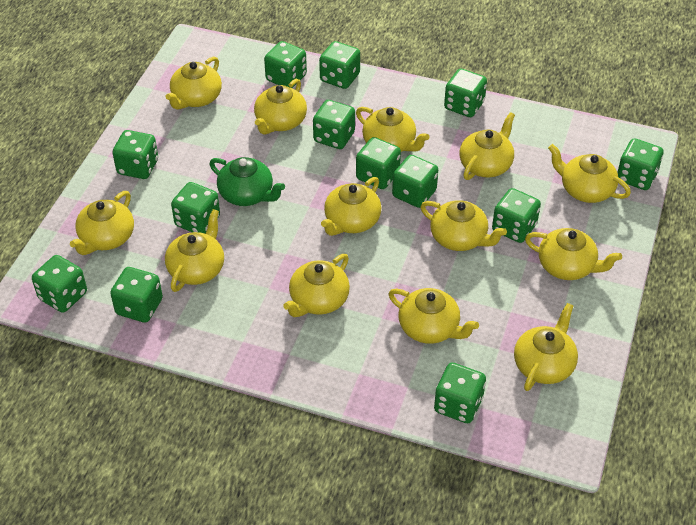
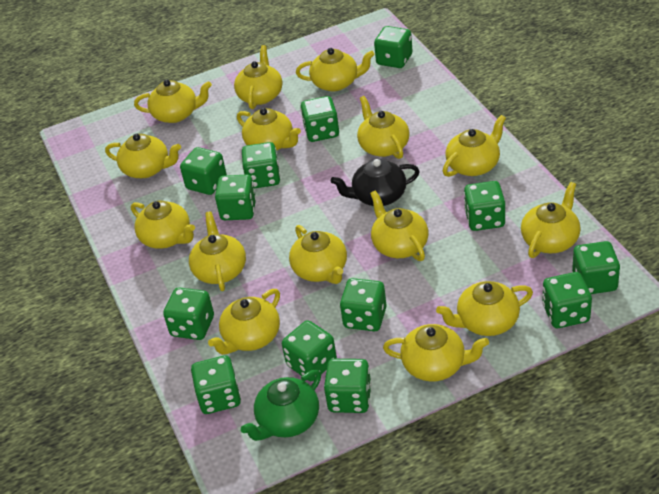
black teapot: none = 0 -> [331,159,420,206] = 1
yellow teapot: [70,191,134,255] [165,56,222,109] [165,209,224,292] [254,79,307,135] [283,254,350,317] [321,177,381,236] [356,107,429,152] [389,288,479,344] [420,200,507,251] [460,112,515,180] [514,303,578,391] [525,228,622,280] [548,144,631,203] = 13 -> [105,133,181,178] [131,201,195,249] [134,80,212,123] [189,211,246,291] [208,289,280,355] [234,45,282,109] [237,108,301,150] [289,225,347,284] [296,48,375,91] [357,96,410,159] [370,190,428,261] [383,324,489,382] [436,281,533,336] [443,115,506,177] [521,182,581,258] = 15

